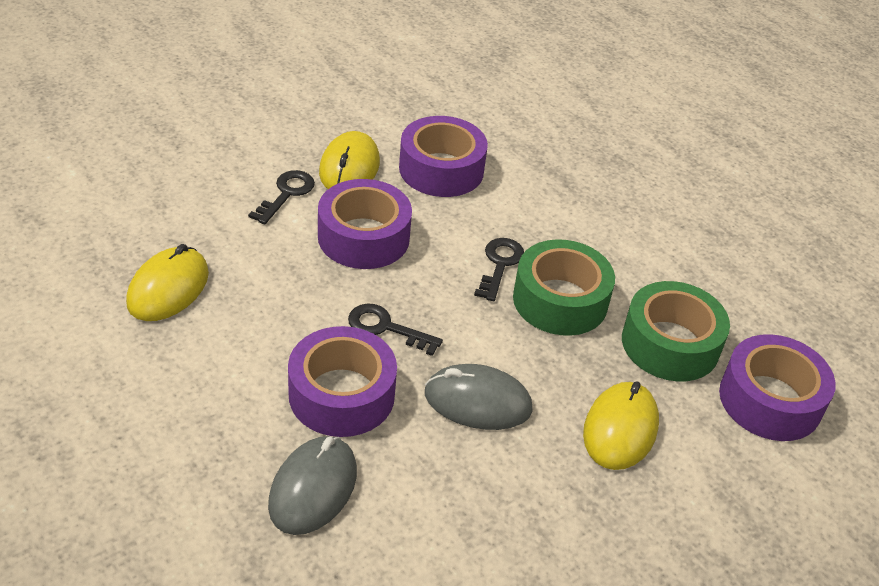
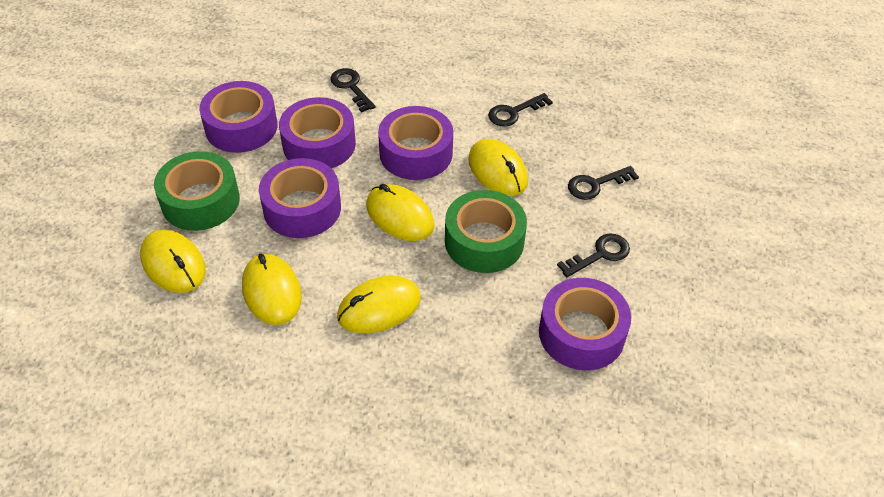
black key: [248,170,315,225] [348,303,443,356] [474,238,524,301] = 3 -> [330,68,375,113] [488,93,553,127] [557,233,630,277] [568,166,639,200] = 4
grey mouse: [268,436,357,535] [425,364,533,430] = 2 -> none = 0
purple tape: [288,326,397,437] [318,179,412,269] [399,116,488,197] [719,334,836,441] = 4 -> [199,81,278,153] [259,158,341,238] [279,97,356,169] [378,106,453,180] [539,278,631,370] = 5
yellow mouse: [126,244,209,321] [319,131,380,189] [583,381,659,470] = 3 -> [140,229,206,293] [242,254,302,325] [337,276,421,333] [366,184,434,241] [468,139,528,196] = 5

